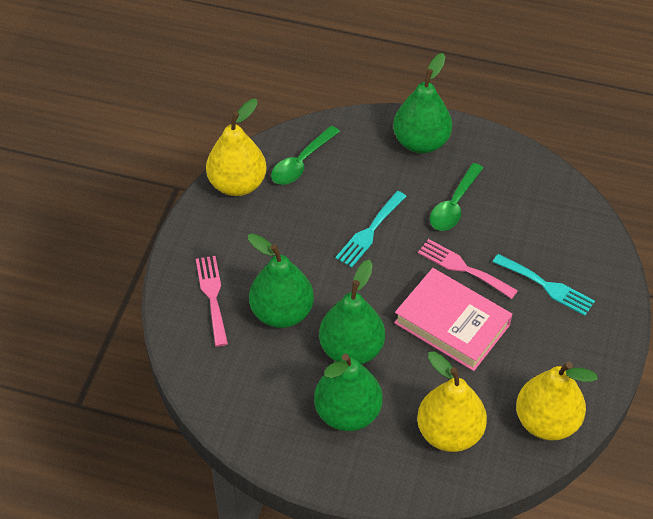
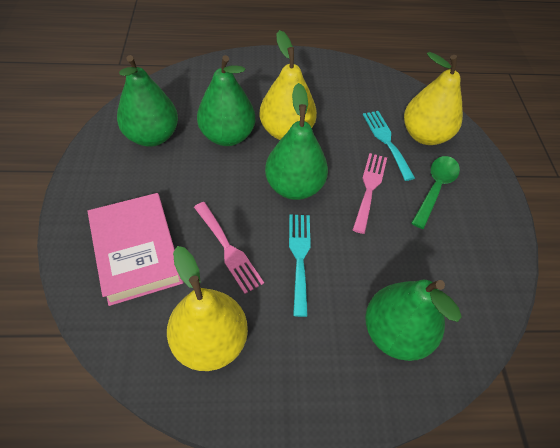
green spoon: [271,126,340,185] [430,163,483,231] = 2 -> [412,156,460,229] = 1

